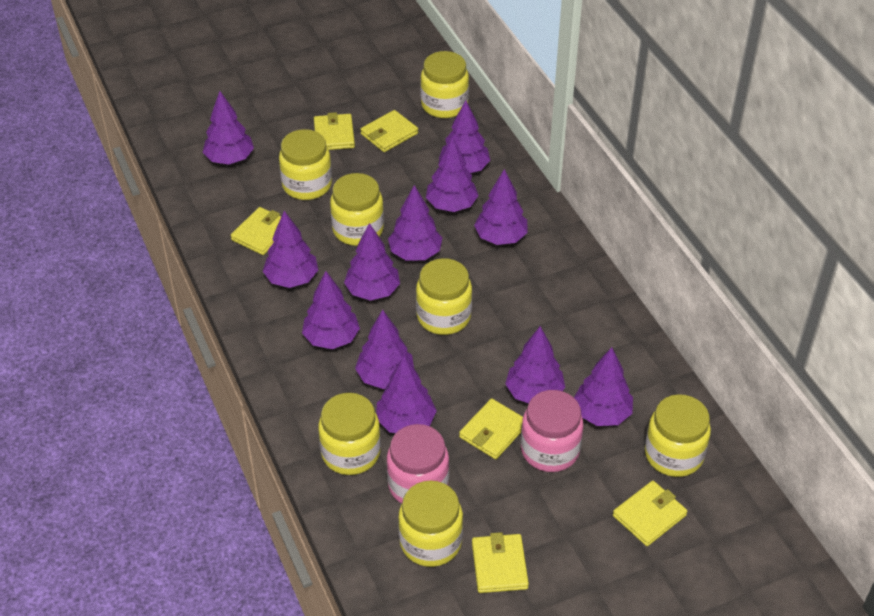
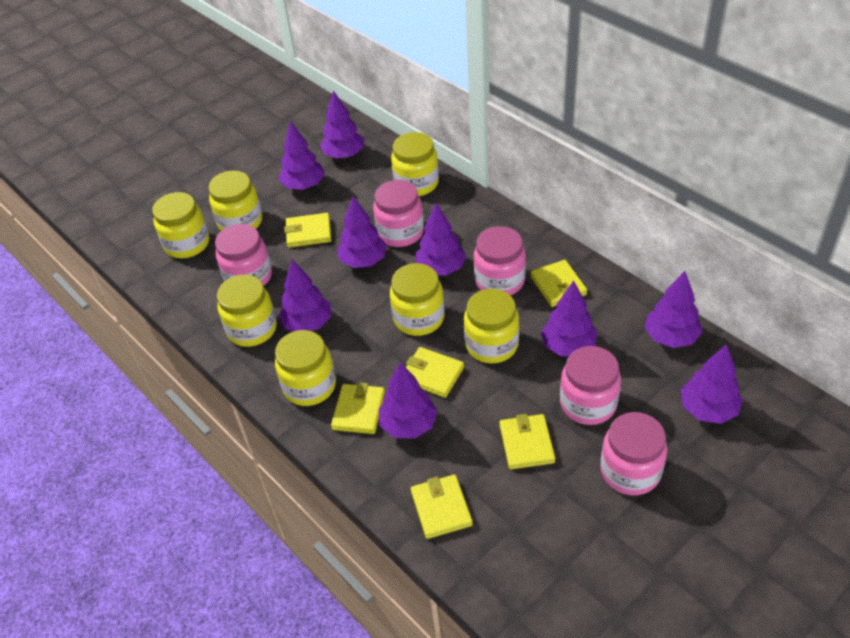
pink jar: [387,424,449,504] [521,390,583,472] = 2 -> [215,224,272,286] [373,180,424,247] [474,226,526,295] [560,346,621,425] [600,412,667,495] = 5
purple tree: [203,91,254,165] [263,211,318,288] [302,271,360,349] [344,223,400,301] [355,310,414,389] [376,356,437,433] [388,185,442,261] [426,137,479,212] [439,100,490,173] [474,169,528,245] [505,326,565,404] [574,347,633,426] = 12 -> [278,260,331,331] [279,121,325,190] [320,90,364,159] [337,196,387,268] [379,362,438,439] [416,203,466,276] [541,280,598,356] [644,271,703,348] [681,344,743,424] = 9

